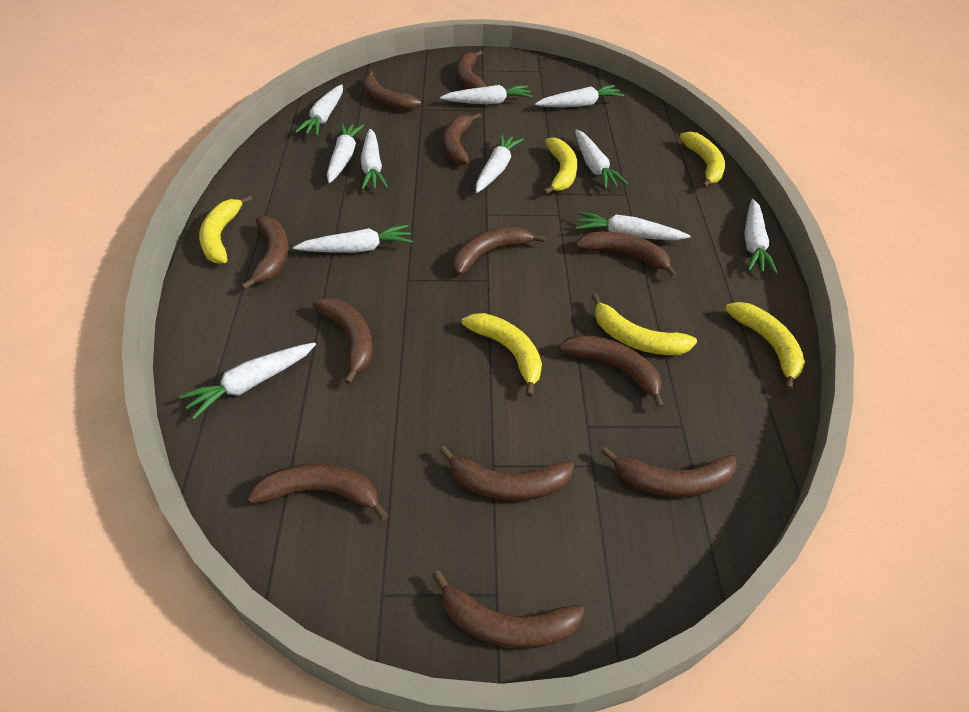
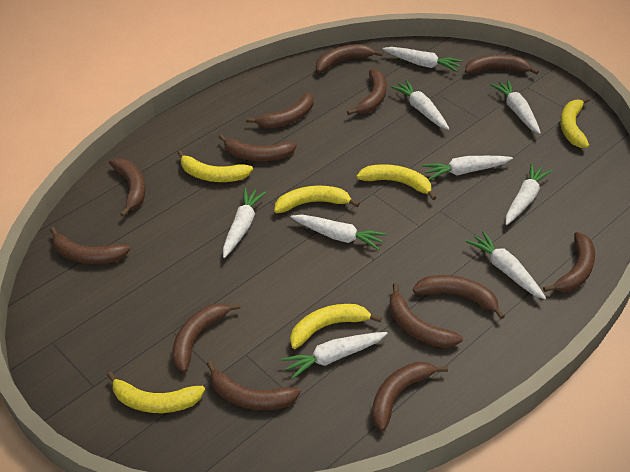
brown banana: [241,216,289,290] [247,463,389,521] [312,298,373,385] [363,71,421,111] [432,571,585,649] [439,446,574,501] [443,113,481,165] [453,227,545,275] [457,50,487,89] [559,335,664,409] [575,231,677,278] [601,447,737,497] = 12 -> [50,227,130,264] [109,158,145,217] [172,303,241,372] [207,361,301,410] [219,134,297,161] [246,92,313,128] [316,44,383,73] [347,69,386,115] [372,362,448,431] [389,283,463,348] [413,275,505,319] [465,54,539,75] [543,232,595,292] = 13
white carrot: [179,342,316,419] [293,224,413,253] [295,84,343,136] [327,123,364,183] [361,129,388,190] [440,85,533,104] [476,134,524,193] [535,85,624,107] [575,130,628,189] [575,212,691,240] [744,199,778,274] = 11 -> [223,188,266,258] [281,332,388,380] [290,215,386,250] [382,47,462,72] [391,80,450,130] [422,156,513,180] [466,231,546,300] [490,80,541,134] [505,163,552,225] = 9

